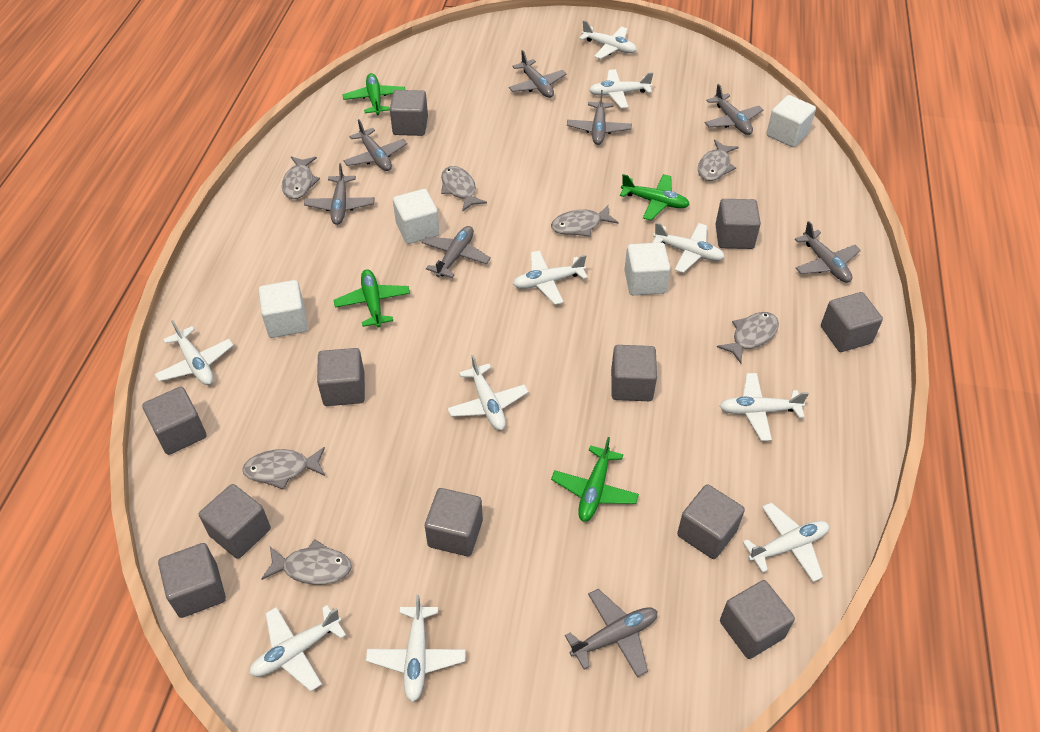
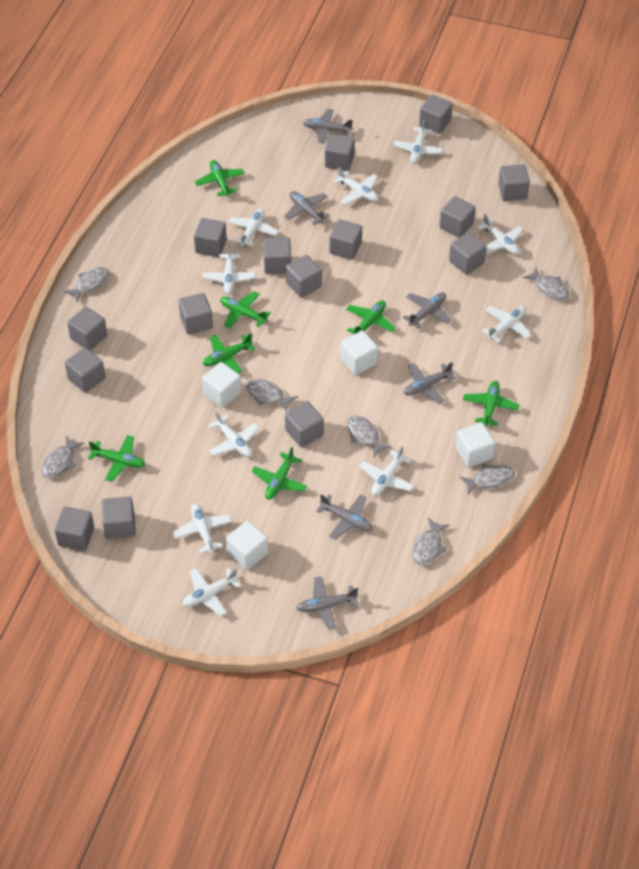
green plane: [334,269,410,328] [342,73,405,115] [551,437,639,522] [620,174,690,220] = 4 -> [88,435,145,482] [195,160,245,196] [203,333,256,373] [221,291,271,329] [251,447,307,500] [346,300,396,334] [463,381,519,427] = 7
grey cube: [142,387,206,455] [158,543,226,618] [199,484,271,559] [317,348,365,406] [390,90,428,136] [425,488,483,556] [611,345,657,401] [677,484,745,559] [715,199,761,249] [720,580,795,659] [821,292,883,352] = 11 -> [54,507,94,551] [65,347,105,393] [67,307,107,351] [102,497,135,539] [179,293,213,334] [194,218,227,257] [263,237,291,274] [285,401,324,447] [286,255,322,298] [325,134,355,171] [329,219,362,260] [419,95,452,134] [439,196,475,238] [449,232,487,275] [498,164,530,201] = 15
grey plane: [304,163,375,225] [343,119,407,171] [422,226,491,278] [509,50,567,98] [565,589,658,677] [567,90,632,145] [705,84,763,135] [794,221,861,283] = 8 -> [284,191,330,225] [297,576,358,630] [303,109,353,143] [316,494,372,540] [403,292,452,329] [404,362,456,404] = 6

